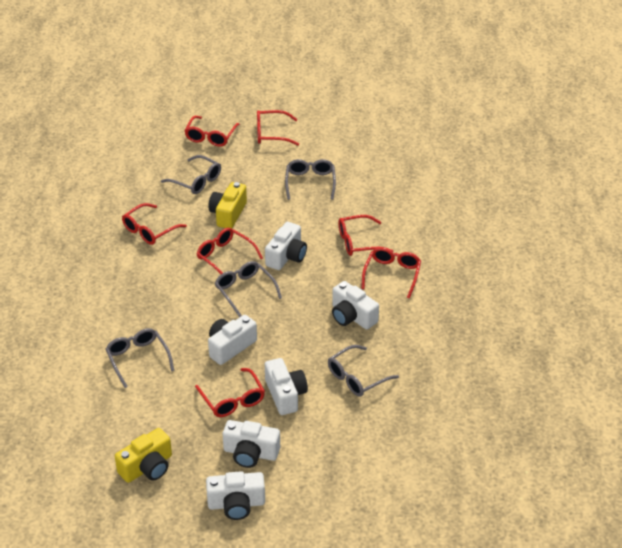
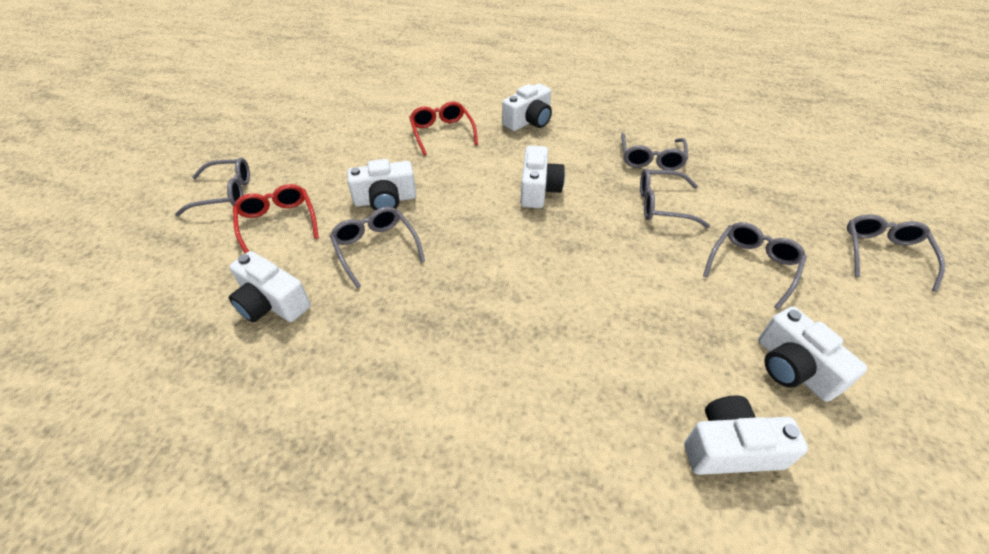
grey glasses: [106,328,174,388] [161,155,221,194] [215,261,282,317] [285,159,336,200] [328,345,399,397] = 5 -> [175,157,250,216] [330,207,425,288] [621,133,688,171] [640,168,710,228] [703,222,807,310] [847,214,945,292] = 6
red glasses: [122,203,187,245] [185,116,240,147] [195,368,265,417] [197,228,263,274] [257,110,299,146] [338,215,393,256] [361,247,421,298] = 7 -> [233,184,319,254] [409,101,478,156] = 2
yellow camera: [115,428,172,483] [208,182,247,228] = 2 -> none = 0

